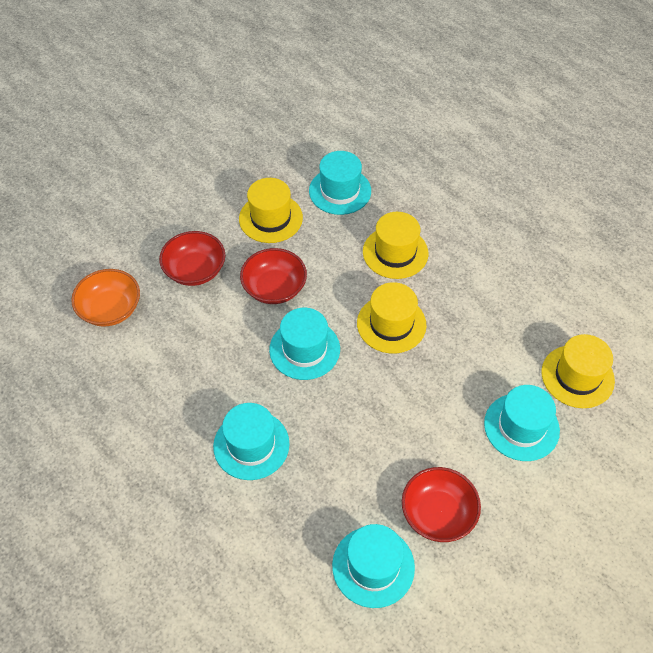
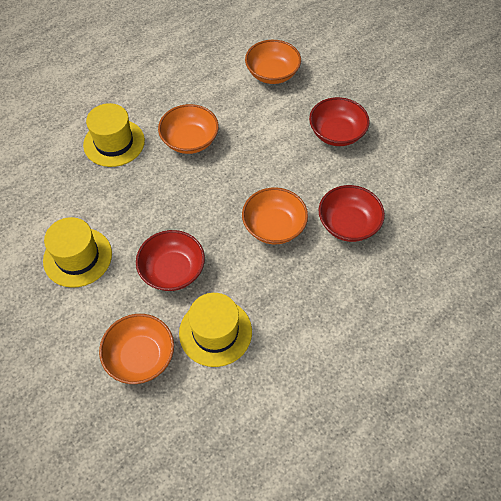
orange bowl: [71,269,140,327] = 1 -> [99,314,174,384] [158,104,219,154] [242,187,308,244] [245,40,301,84] = 4
turquoise hat: [213,403,289,480] [269,308,340,380] [309,151,371,215] [332,524,415,608] [484,385,560,461] = 5 -> none = 0
yellow hat: [239,178,303,243] [357,282,426,353] [363,212,428,279] [542,334,615,408] = 4 -> [43,217,112,288] [83,103,145,167] [179,293,252,367] = 3

